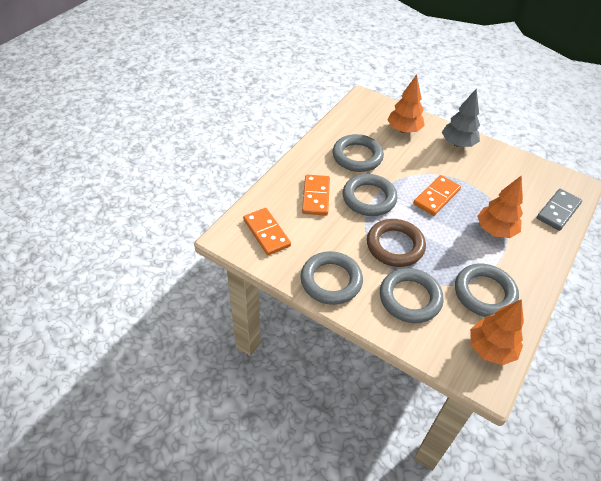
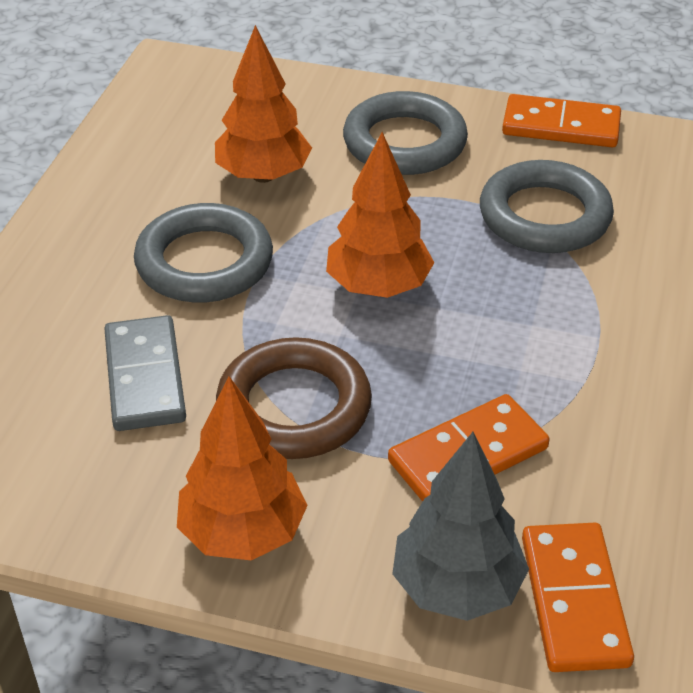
grey ring: [300,251,363,305] [333,134,384,172] [343,174,397,216] [380,268,444,323] [455,264,519,317] = 5 -> [134,203,273,303] [343,91,468,175] [480,160,614,253] = 3

